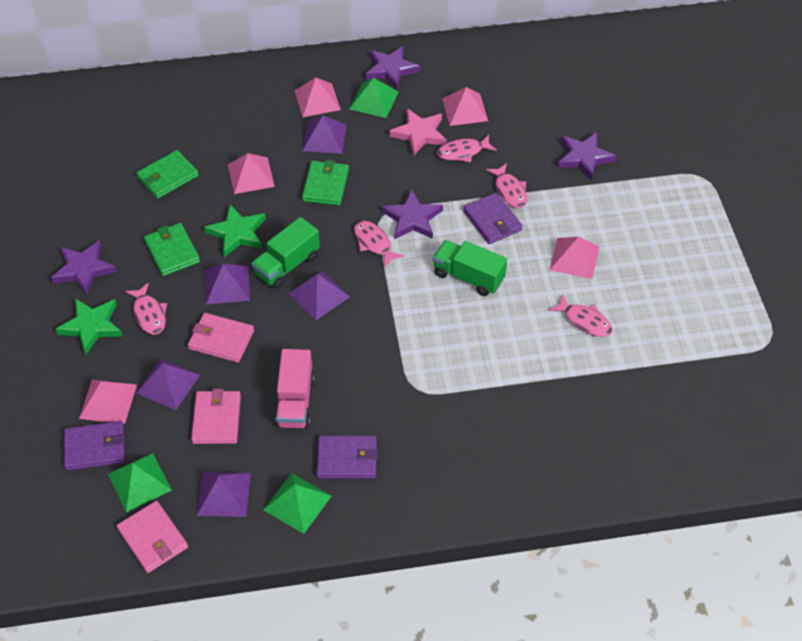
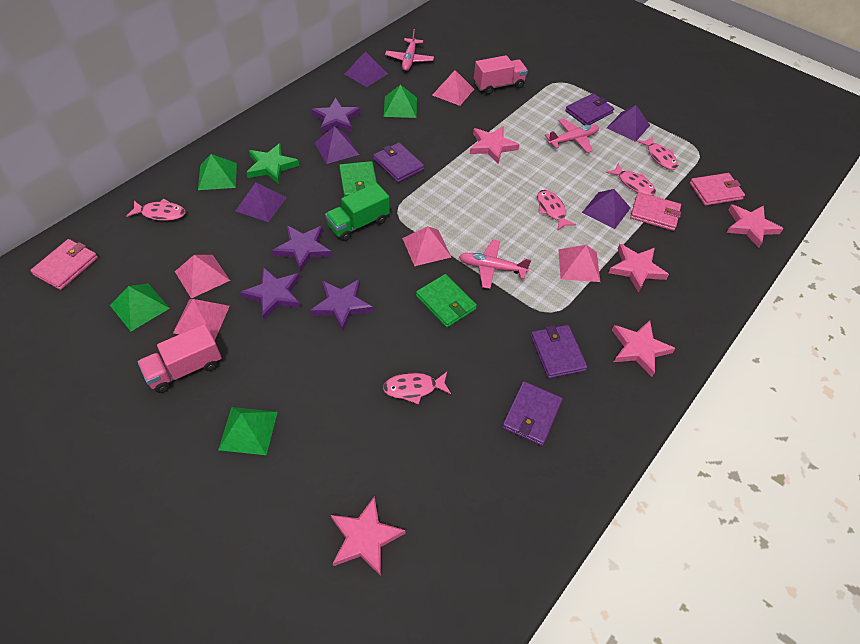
green pyramid: [108,453,172,512] [264,473,332,534] [350,78,399,118] = 3 -> [110,284,170,331] [198,154,237,190] [218,407,278,455] [384,85,417,118] = 4
green star: [55,298,123,355] [204,205,266,257] = 2 -> [246,143,299,184] = 1
green truck: [252,217,320,289] [433,240,507,296] = 2 -> [325,183,390,241] = 1
green wallet: [136,150,199,199] [144,223,200,276] [302,160,349,206] = 3 -> [339,161,377,197] [416,274,477,327] = 2
pink plane: none = 0 -> [385,29,434,71] [459,240,531,289] [545,118,599,153] = 3
pink star: [389,109,447,156] = 1 -> [331,496,405,576] [470,126,520,164] [608,244,669,293] [612,320,675,377] [726,204,783,248] = 5
pink truck: [275,349,314,428] = 1 -> [138,324,222,393] [474,55,528,95] = 2
purple wallet: [64,421,125,471] [317,435,378,479] [463,193,523,244] = 3 -> [373,143,424,183] [502,381,563,446] [531,325,587,378] [565,93,614,125] = 4

